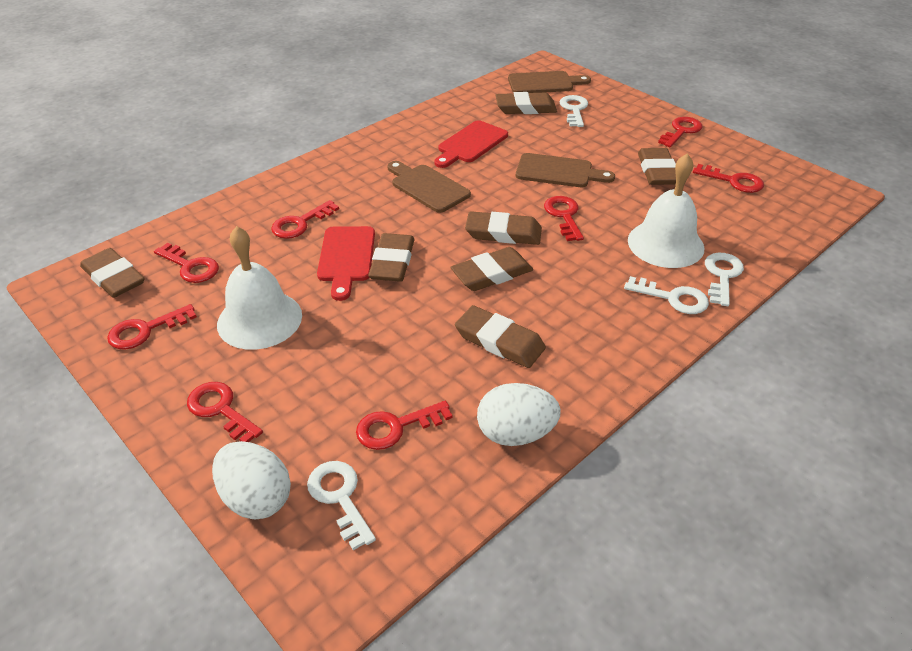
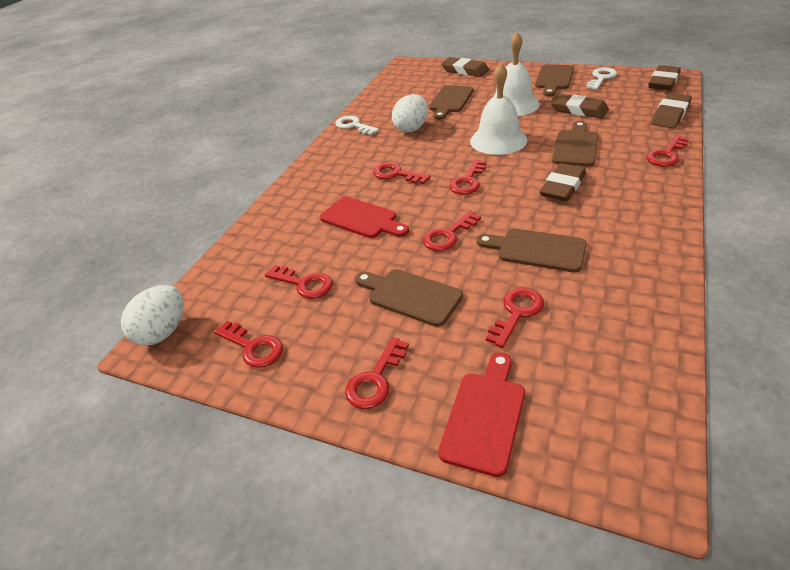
brown cutting board: [387,161,471,213] [508,71,591,93] [516,153,615,187] = 3 -> [355,269,463,327] [429,85,474,120] [476,228,587,272] [535,64,574,96] [552,121,598,166] = 5
brown eraser: [80,248,145,298] [368,233,414,282] [450,247,533,291] [455,305,546,368] [465,211,542,245] [496,92,557,114] [638,148,676,185] = 7 -> [441,57,489,77] [540,163,586,201] [550,94,609,118] [648,65,681,90] [651,93,692,128] = 5
white key: [307,461,376,550] [560,95,588,127] [624,276,709,314] [705,253,744,306] = 4 -> [335,116,379,135] [586,67,617,90] = 2

